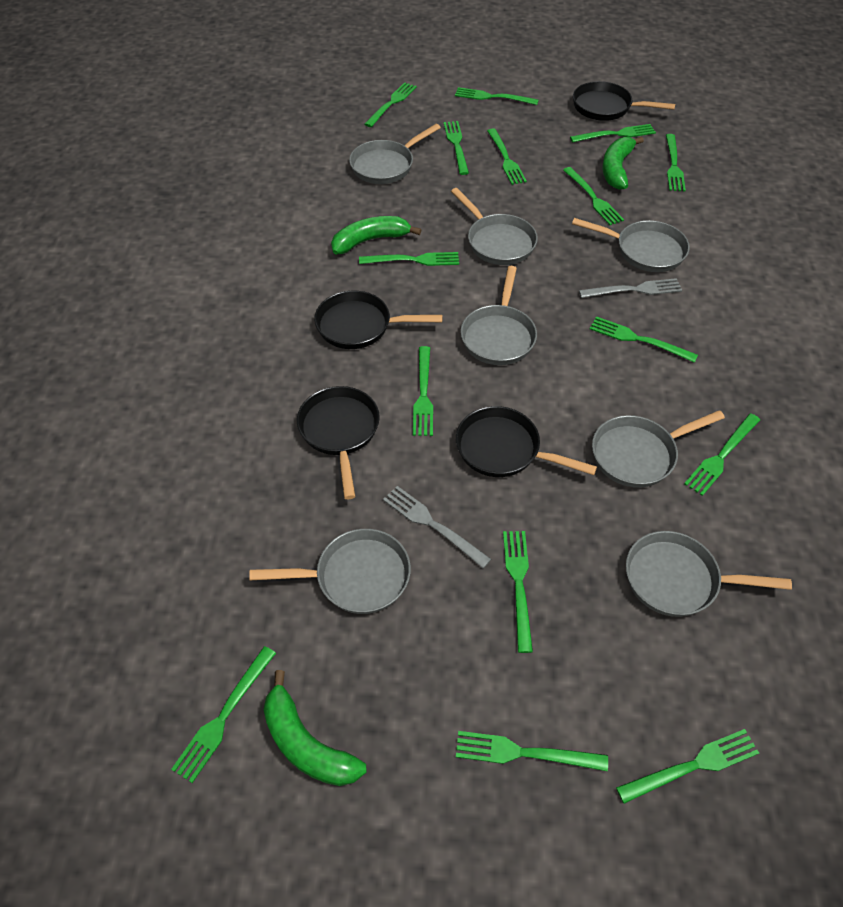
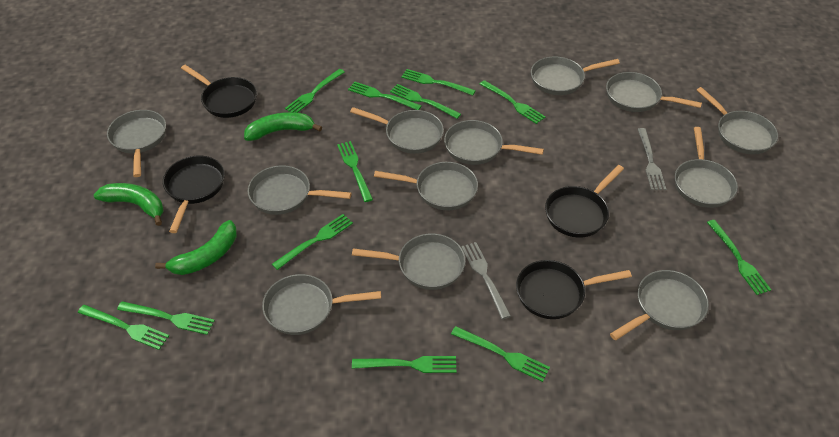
green fork: [171,646,276,783] [359,252,459,266] [364,82,417,127] [413,346,433,436] [444,121,469,175] [455,87,538,105] [456,731,608,771] [487,128,527,185] [503,531,533,653] [563,167,624,225] [570,124,656,143] [590,316,698,363] [616,729,759,804] [666,134,686,191] [684,413,760,496] = 15 -> [78,305,169,350] [117,301,215,335] [272,214,353,270] [285,69,345,113] [337,141,373,202] [348,82,422,110] [352,356,456,373] [390,84,461,119] [401,69,476,95] [451,326,550,382] [480,80,545,124] [707,220,771,295] = 12
grey pan: [249,529,411,614] [349,124,441,184] [451,188,538,265] [460,266,537,365] [572,218,690,272] [592,410,725,488] [626,531,792,617] = 7 -> [107,110,166,177] [248,165,351,215] [262,274,381,335] [350,107,444,154] [352,234,466,290] [374,162,478,210] [444,120,544,165] [531,57,620,95] [606,72,702,112] [610,270,709,340] [675,127,738,208] [696,87,778,154] = 12

